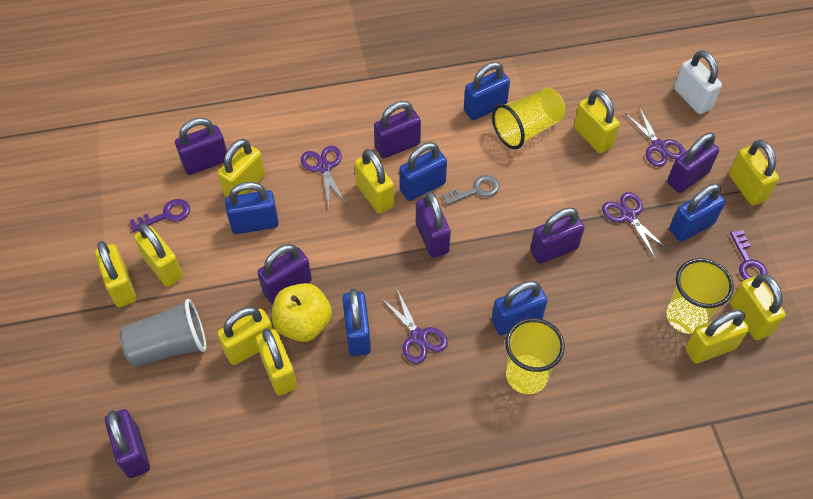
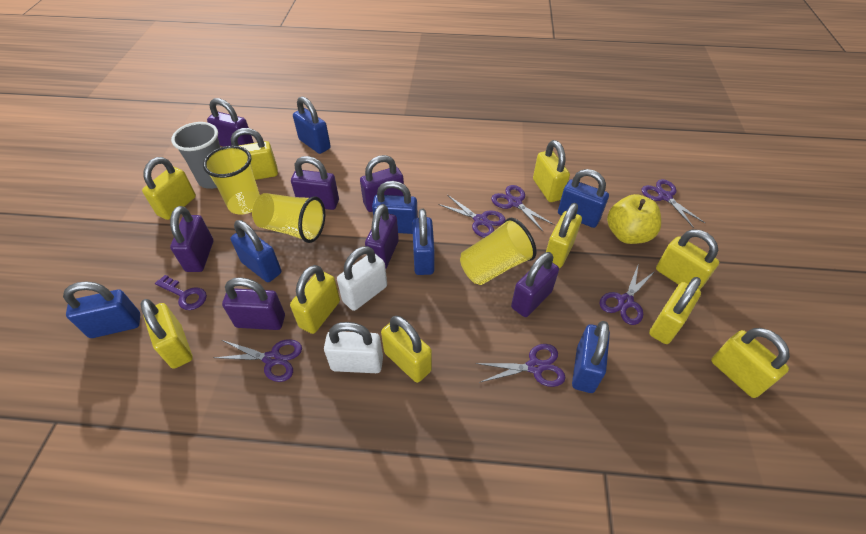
blue padlock: [225,182,279,234] [342,289,371,356] [399,142,447,201] [464,62,510,120] [491,281,548,335] [669,184,725,242] = 6 -> [63,281,140,338] [230,220,281,282] [293,96,331,154] [372,181,418,234] [412,209,434,275] [558,169,609,228] [572,321,610,393] = 7
grey key: [442,175,500,205] = 1 -> none = 0
purple key: [130,199,190,232] [730,230,768,280] = 2 -> [155,275,207,310] = 1
purple scissors: [301,146,347,206] [381,289,448,364] [602,192,670,258] [624,107,685,167] = 4 -> [214,339,302,382] [438,195,506,238] [475,344,566,387] [491,185,555,232] [599,263,655,325] [642,179,705,228] = 6
white padlock: [674,50,722,114] = 1 -> [324,322,383,373] [337,246,387,311] = 2

